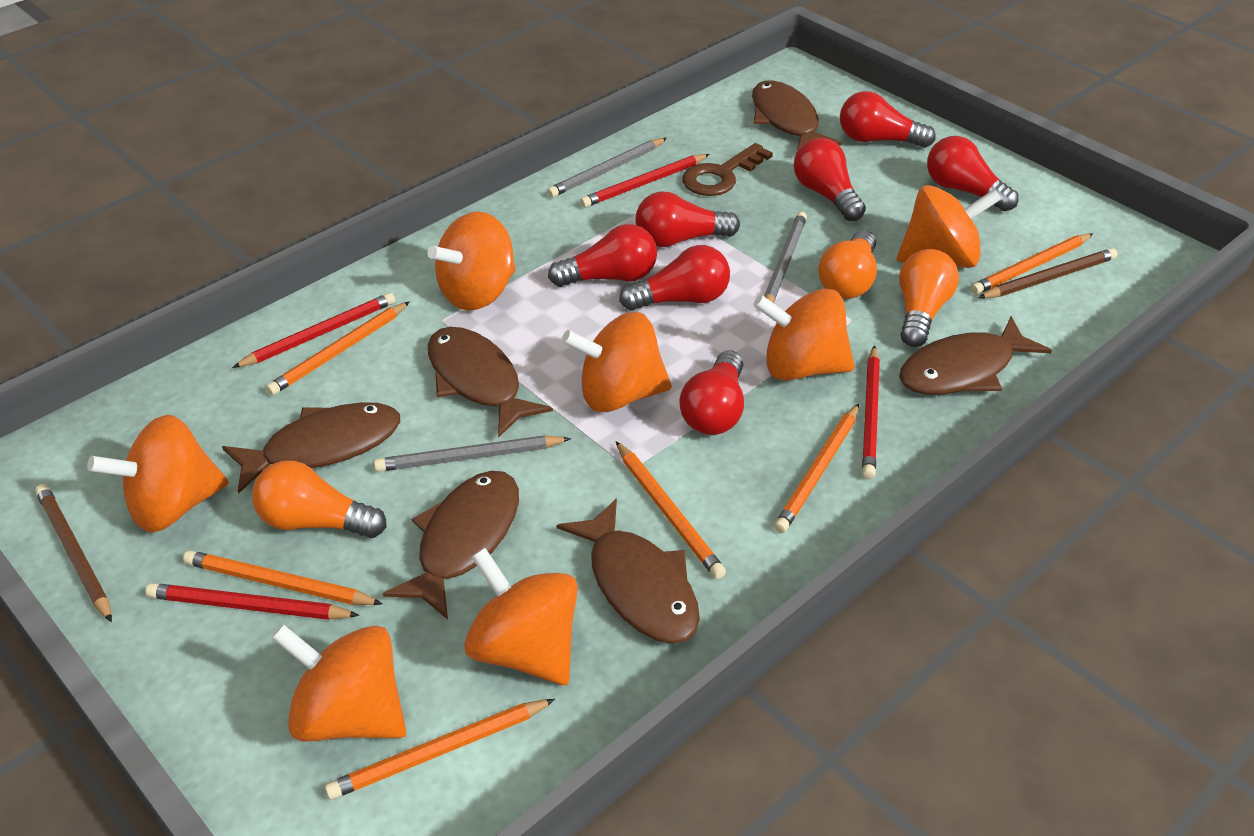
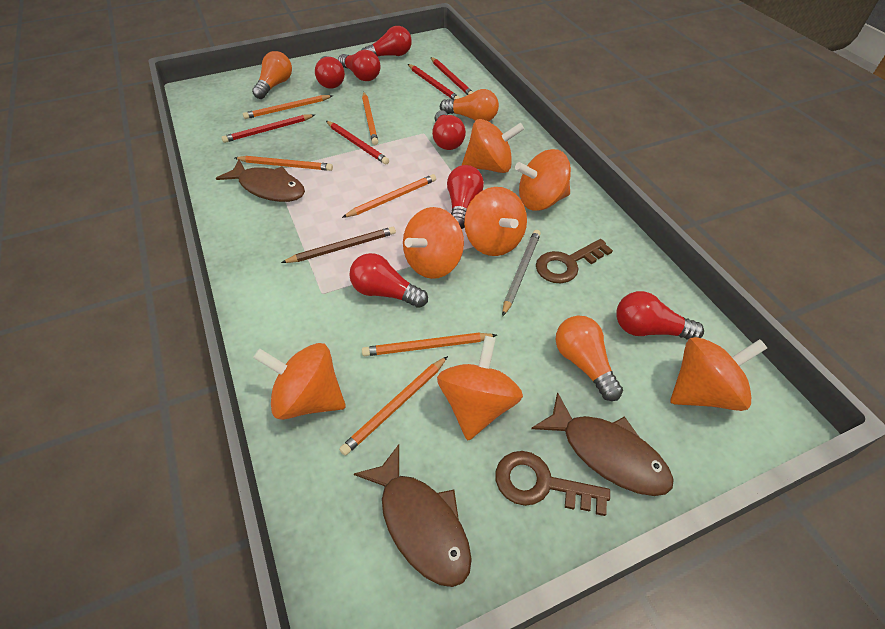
brown fish: [222,402,400,494] [383,471,519,620] [428,327,553,438] [556,498,700,644] [752,80,842,153] [899,316,1052,395] = 6 -> [216,160,305,202] [354,444,472,587] [531,392,674,496] = 3
brown key: [682,143,773,196] = 1 -> [495,451,610,516] [536,239,613,283] = 2
brown pencil: [35,484,112,622] [978,248,1118,298] = 2 -> [281,227,396,263] = 1
grey pencil: [374,435,571,472] [547,138,667,198] [764,212,807,303] = 3 -> [502,230,541,316] = 1

